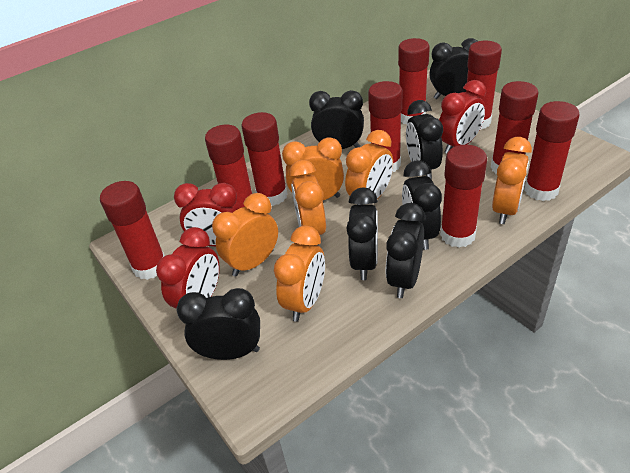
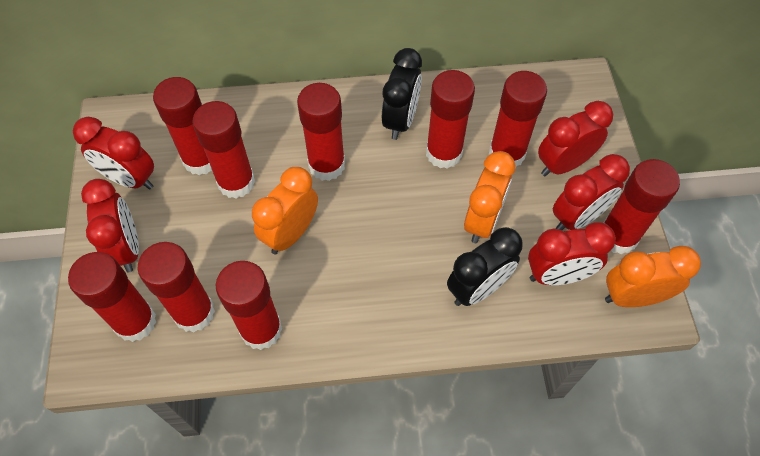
black clock: [177,288,260,360] [309,90,364,149] [346,187,378,280] [386,203,425,298] [402,160,442,250] [406,100,443,179] [429,38,478,99] = 7 -> [382,48,422,140] [447,227,522,306] = 2
orange clock: [212,193,278,276] [274,226,325,322] [282,137,344,200] [289,160,326,245] [345,130,393,199] [492,137,532,224] = 6 -> [252,167,318,254] [464,151,515,243] [605,246,701,307] = 3
red clock: [156,227,220,309] [174,183,241,246] [439,80,486,153] = 3 -> [73,117,154,190] [81,179,139,273] [528,222,616,285] [538,101,613,176] [553,154,630,230] = 5

